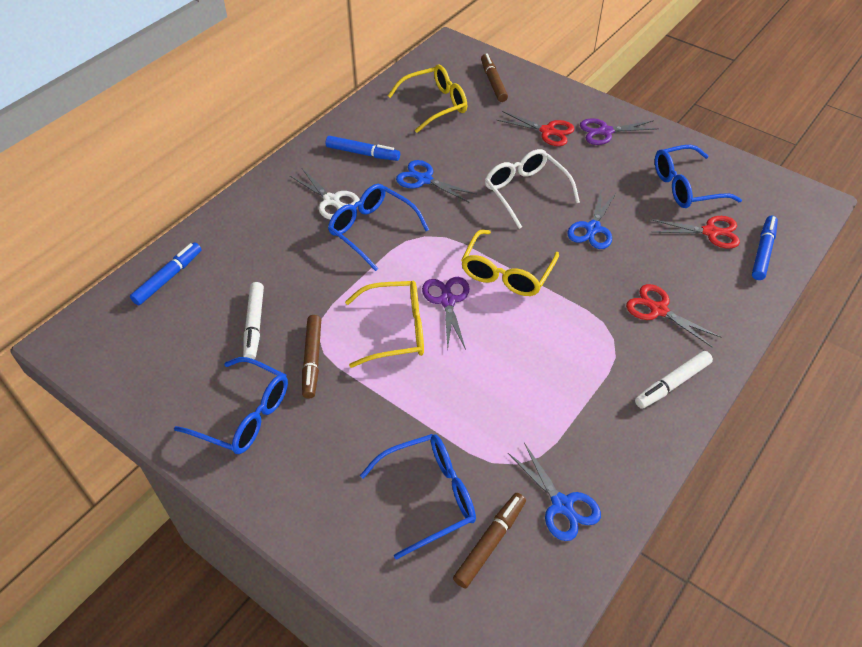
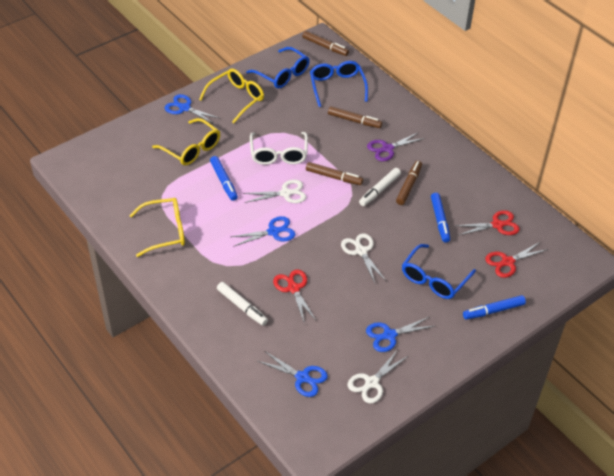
blue glasses: [174,357,288,454] [328,184,429,271] [360,434,476,560] [655,145,742,208] = 4 -> [246,47,310,89] [310,61,368,107] [402,244,476,299] = 3
blue scissors: [396,160,476,203] [508,443,601,541] [567,192,617,249] = 3 -> [165,94,221,124] [231,216,296,247] [258,351,328,397] [366,317,434,352] = 4
brown marker: [302,315,321,399] [453,493,526,588] [481,54,508,102] = 3 -> [302,31,349,56] [306,162,363,185] [328,106,382,128] [396,161,422,205] = 4
purple scissors: [422,277,469,350] [580,118,659,145] = 2 -> [367,132,425,161] = 1
white scissors: [290,168,360,220] = 1 -> [243,180,306,203] [341,233,386,283] [348,349,408,404] = 3

